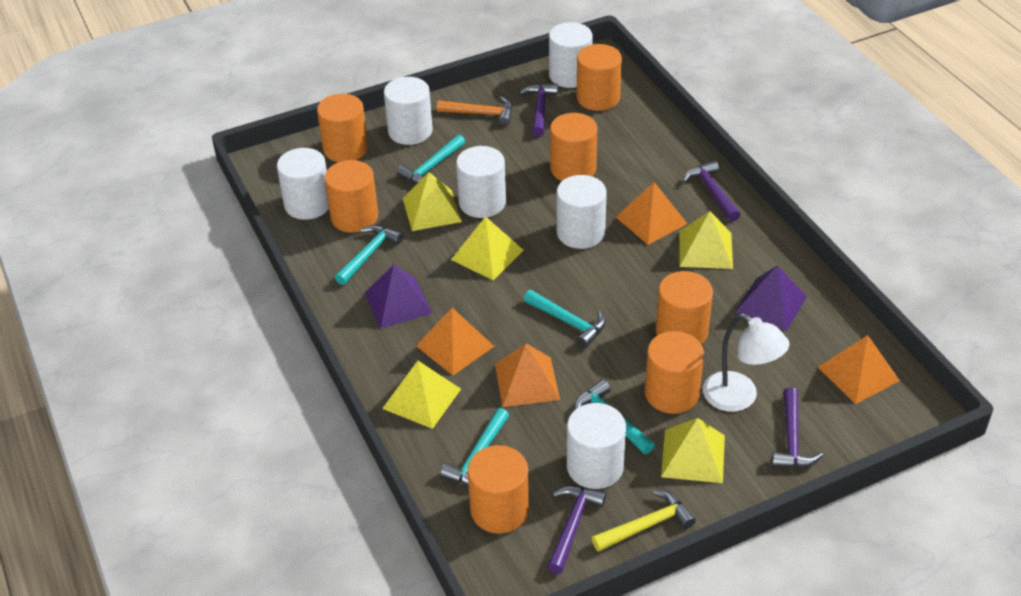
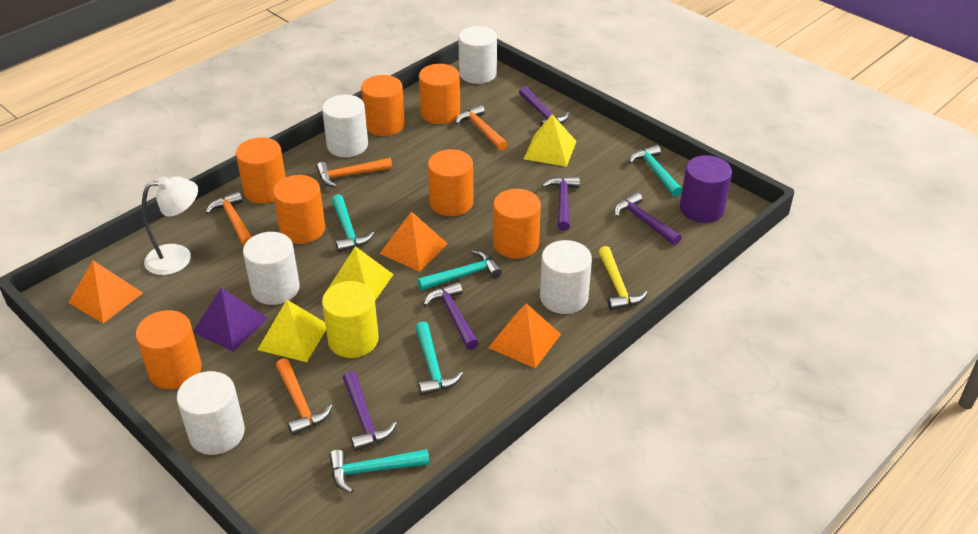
orange hammer: [437,97,512,126] = 1 -> [206,191,252,246] [276,358,333,436] [316,158,392,188] [456,105,508,151] = 4
orange pyramid: [416,308,494,375] [495,343,560,407] [616,182,688,245] [818,335,900,404] = 4 -> [68,261,143,323] [380,211,448,272] [488,303,561,368] = 3
purple cylinder: none = 0 -> [680,155,732,223] = 1
purple hammer: [519,83,558,137] [547,486,606,574] [683,161,740,222] [772,387,823,468] = 4 -> [343,371,397,451] [423,282,479,350] [519,86,569,127] [541,176,580,231] [614,192,682,245] = 5
purple pyramid: [365,265,432,328] [735,265,807,331] = 2 -> [193,287,268,352] = 1
white cylinder: [277,148,329,220] [384,77,433,145] [456,146,506,218] [549,22,593,88] [557,175,607,249] [567,403,626,489] = 6 -> [177,371,245,455] [243,232,300,305] [322,95,368,157] [458,26,497,84] [540,240,592,314] = 5
yellow cylinder: none = 0 -> [322,281,379,358] = 1
yellow pyramid: [382,361,461,429] [403,172,462,231] [451,216,524,280] [661,418,725,483] [679,211,733,269] = 5 -> [257,300,326,362] [327,246,394,300] [524,114,577,167] = 3

